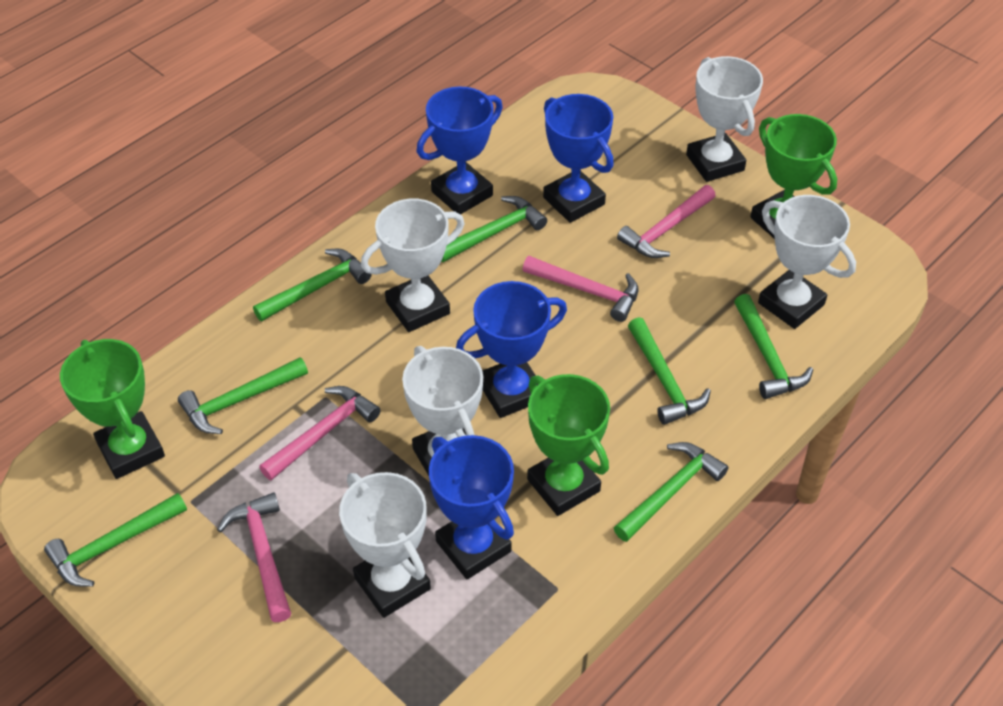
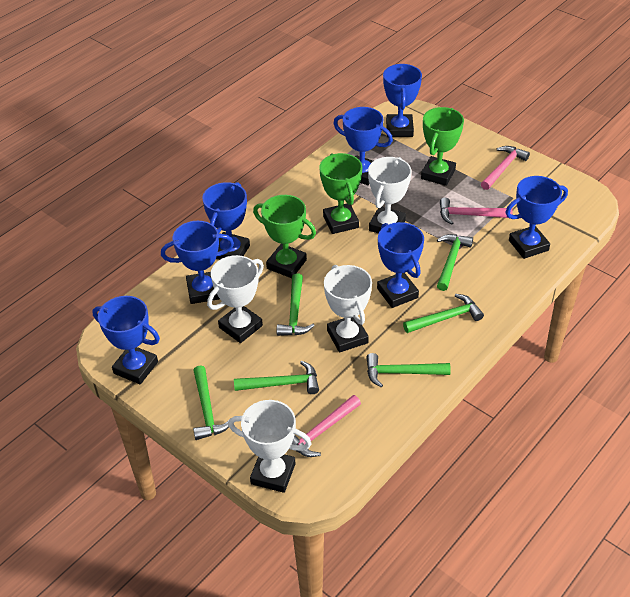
blue trophy: [417,86,503,214] [429,435,514,579] [456,281,567,418] [543,94,614,223] = 4 -> [92,296,160,384] [161,221,234,304] [202,182,250,260] [333,107,393,185] [377,222,424,308] [383,64,422,137] [505,176,568,259] = 7
green hammer: [44,493,187,587] [178,357,308,434] [253,249,372,321] [441,196,547,262] [614,442,729,542] [628,317,711,425] [734,294,813,399] = 7 -> [193,365,231,440] [234,361,319,394] [276,273,315,336] [366,353,451,388] [403,294,484,333] [437,234,473,291] = 6
pink hammer: [217,493,291,622] [259,386,381,480] [523,256,638,322] [617,185,716,258] = 4 -> [292,395,361,457] [440,198,513,224] [481,146,530,190] = 3
white trophy: [339,472,431,618] [361,199,465,332] [402,346,483,476] [686,56,763,182] [758,195,856,329] = 5 -> [207,255,264,343] [228,400,312,493] [324,265,372,353] [368,157,411,233] = 4

